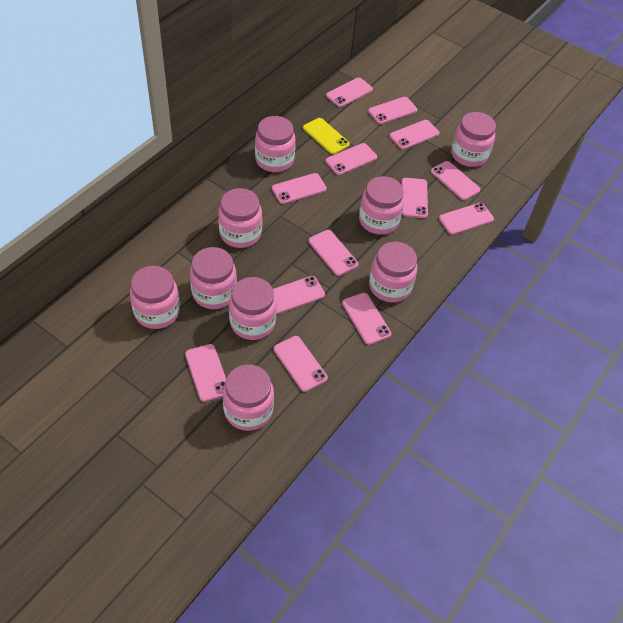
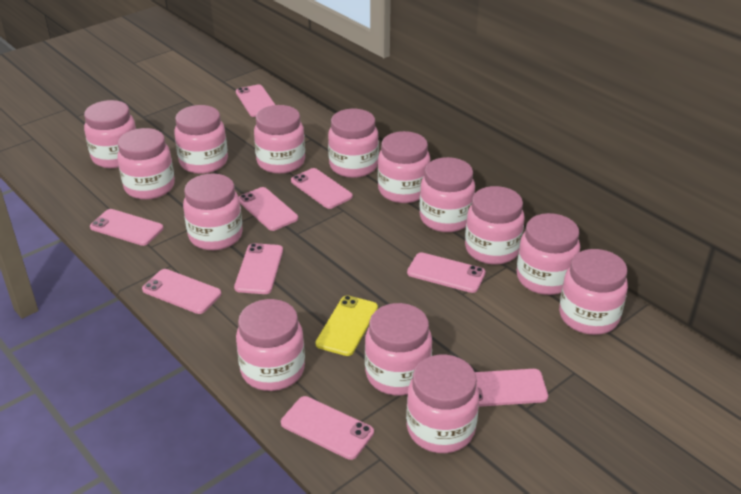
pink jar: [130,266,180,329] [190,247,237,309] [218,188,262,248] [223,364,274,431] [229,277,277,340] [255,116,295,172] [359,176,404,235] [369,242,417,302] [451,112,496,167] = 9 -> [84,100,136,168] [117,128,175,200] [174,105,228,174] [183,173,243,250] [236,299,305,391] [254,105,305,174] [328,109,379,178] [365,303,432,395] [378,131,430,203] [406,355,479,453] [419,157,475,232] [465,186,525,265] [517,213,580,295] [559,249,628,335] = 14
pink phone: [185,344,226,402] [272,173,327,204] [273,276,325,314] [274,336,328,392] [309,230,358,276] [325,143,377,175] [326,77,373,107] [342,293,391,345] [368,97,417,124] [390,120,440,149] [402,178,428,218] [431,161,480,200] [439,203,494,235] = 13 -> [90,209,163,246] [142,269,221,314] [234,243,283,294] [236,84,275,117] [239,187,298,231] [281,396,374,460] [291,168,353,209] [407,252,486,293] [475,369,548,407] = 9

